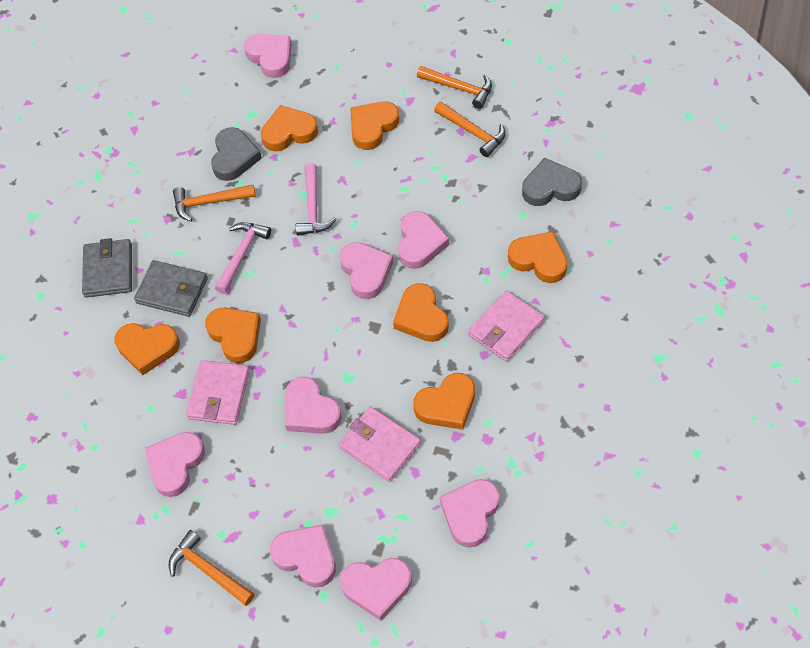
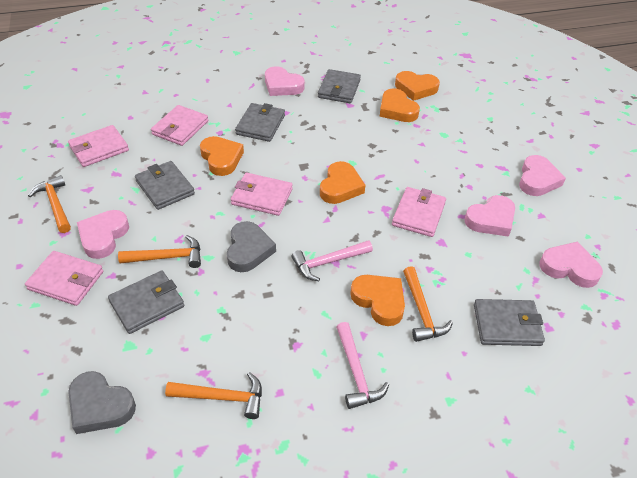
grey wallet: [82,238,132,298] [134,260,208,317] = 2 -> [108,270,184,334] [135,161,195,210] [235,103,285,142] [318,69,361,103] [474,299,545,346] = 5
orange heart: [114,323,180,375] [205,308,261,363] [261,105,318,151] [350,101,399,150] [393,283,449,342] [413,373,475,430] [508,231,568,283] = 7 -> [200,136,244,176] [320,161,365,204] [350,275,405,326] [380,88,420,122] [395,71,440,101] = 5
pink heart: [145,432,205,497] [244,34,292,78] [270,524,336,587] [285,377,342,434] [339,242,393,299] [340,558,412,621] [398,211,449,269] [440,479,500,548] = 8 -> [77,210,129,259] [265,66,305,96] [464,195,515,237] [519,155,566,196] [540,242,603,288] = 5
pink wallet: [186,360,250,425] [339,407,421,482] [468,290,545,362] = 3 -> [25,251,103,306] [68,125,129,167] [151,105,208,146] [231,173,293,216] [392,187,446,237] = 5

